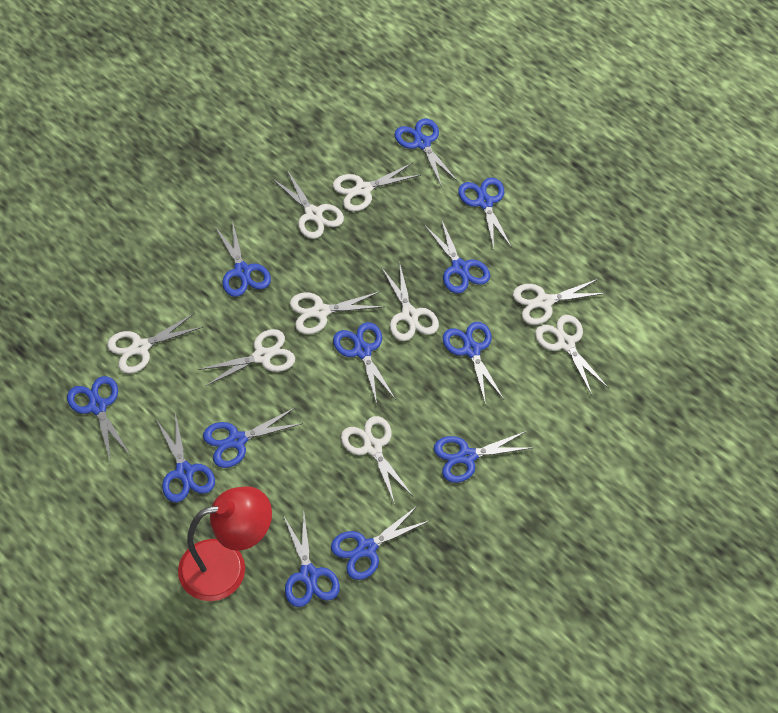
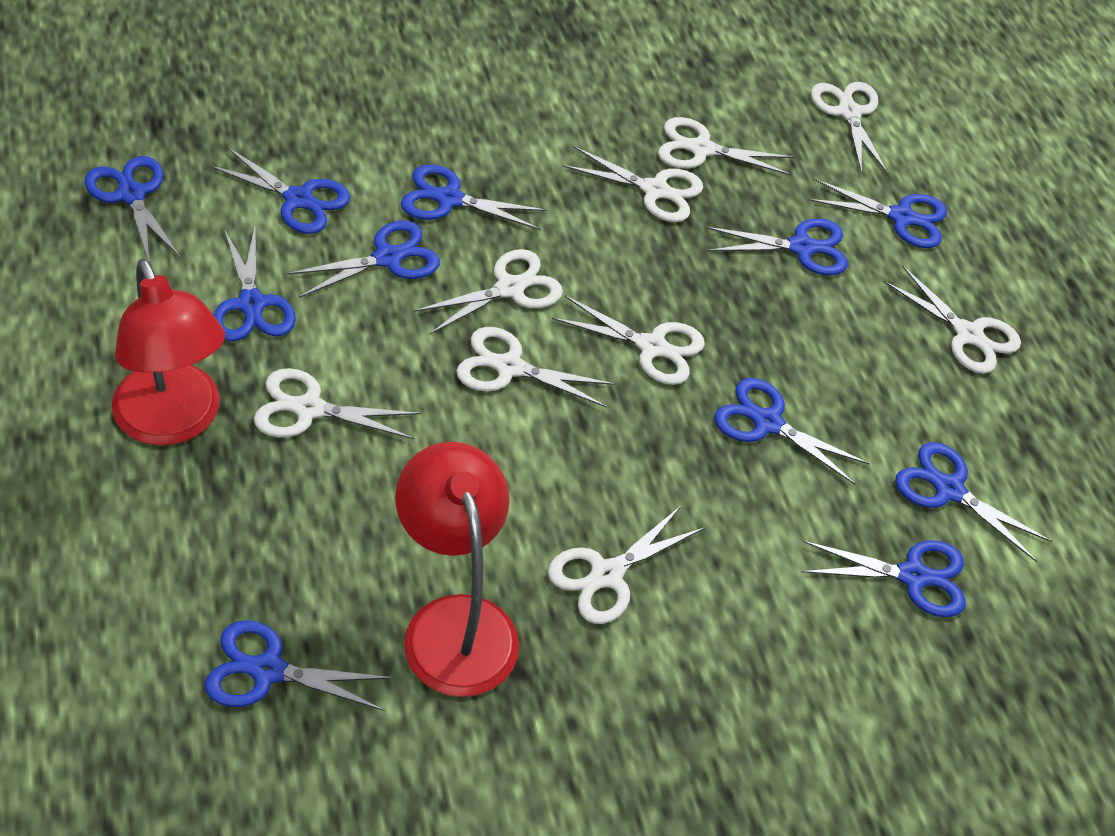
blue scissors: [67,376,130,463] [156,413,215,502] [203,408,303,468] [215,220,271,297] [283,514,340,607] [331,505,429,580] [333,322,396,404] [395,119,458,187] [424,219,490,293] [434,431,532,483] [443,322,504,405] [458,178,512,250] = 12 -> [85,156,181,263] [204,620,394,711] [209,147,350,234] [213,227,296,341] [287,221,440,298] [401,165,547,230] [706,218,848,275] [714,378,870,485] [802,540,966,617] [808,179,947,248] [895,442,1052,562] = 11
red lamp: [178,486,272,601] = 1 -> [112,259,225,445] [395,442,519,697] = 2

